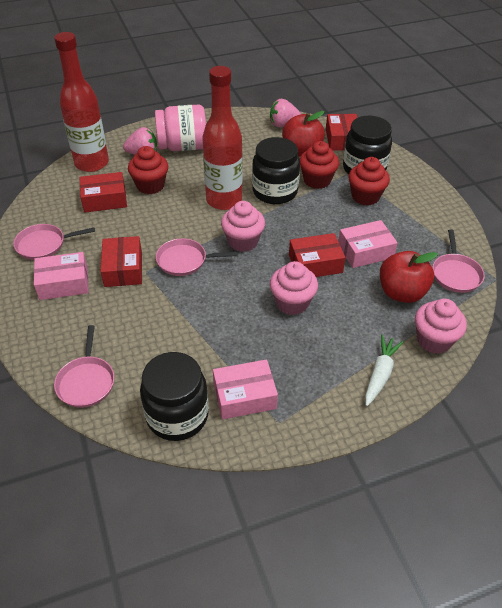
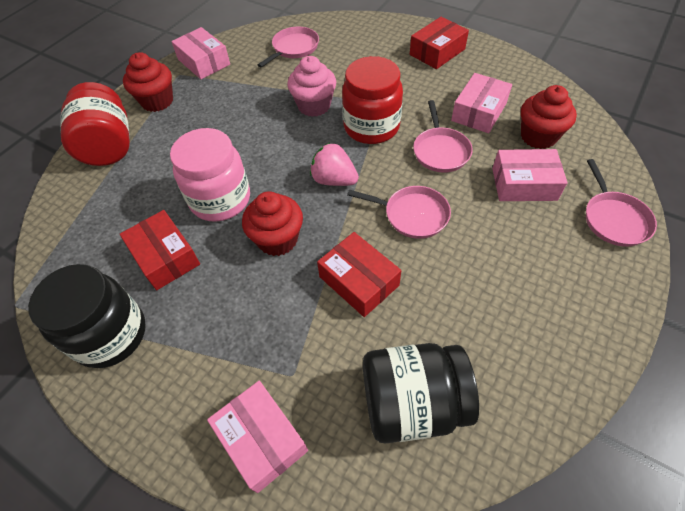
black jar: [140,352,209,441] [252,137,300,204] [343,116,392,174] = 3 -> [28,264,146,368] [363,343,479,443] = 2
pink box: [34,252,89,300] [213,359,278,419] [338,220,398,268] = 3 -> [171,27,230,79] [207,381,308,493] [451,73,512,133] [492,149,567,201] = 4
pink cupcake: [221,201,265,252] [270,261,318,315] [415,298,467,354] = 3 -> [287,56,336,117] = 1
pink strawberry: [123,127,157,155] [270,99,301,127] = 2 -> [310,143,359,186] = 1
red apple: [282,111,325,157] [380,251,438,303] = 2 -> none = 0
red bottle: [54,32,109,172] [202,66,243,210] = 2 -> none = 0
red box: [80,172,127,213] [100,236,142,287] [289,233,346,277] [326,114,357,151] = 4 -> [120,210,200,290] [317,232,401,317] [410,17,469,69] = 3
red jar: none = 0 -> [60,82,130,166] [342,56,403,144] = 2
white carrot: [365,335,403,406] = 1 -> none = 0

